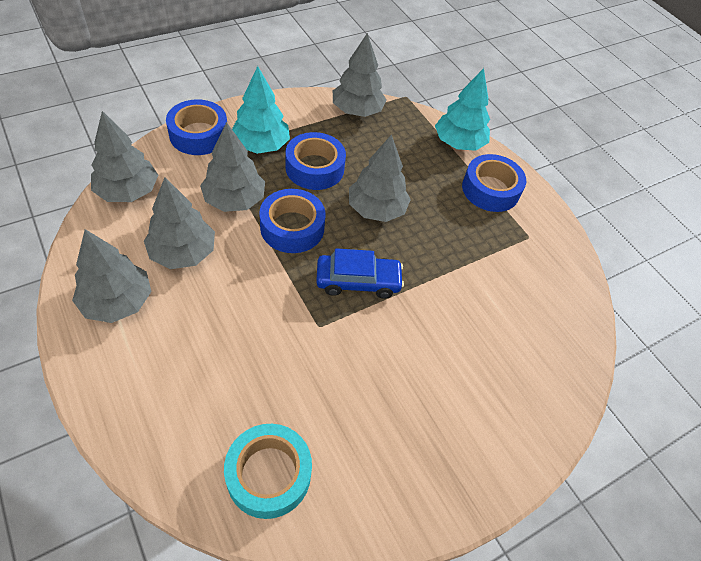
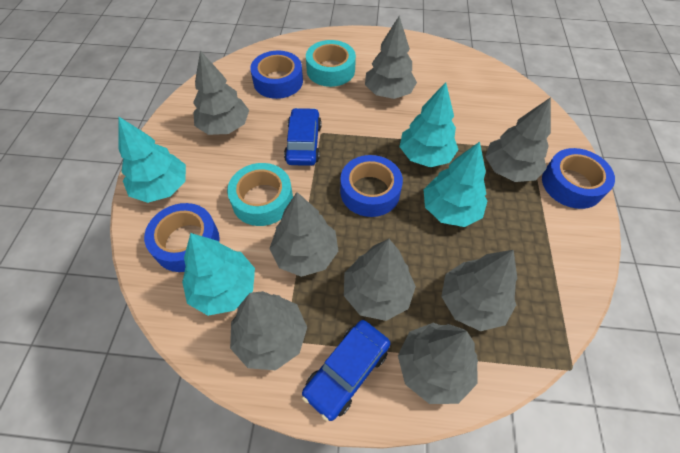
blue car: [316,248,404,299] = 1 -> [284,108,322,166] [302,320,390,421] = 2
grey tree: [72,229,152,323] [91,111,158,202] [144,177,215,269] [200,122,265,212] [333,33,387,117] [349,134,411,222] = 6 -> [193,51,249,135] [230,291,307,370] [269,192,338,277] [344,239,416,321] [365,16,417,99] [398,323,478,404] [441,250,517,331] [485,97,551,182] = 8
turquoise tape: [224,424,312,519] = 1 -> [227,163,293,226] [306,40,356,87] = 2
turquoise tree: [232,66,290,154] [435,68,490,151] = 2 -> [119,117,186,203] [182,233,255,316] [399,82,459,167] [423,142,488,227] = 4

